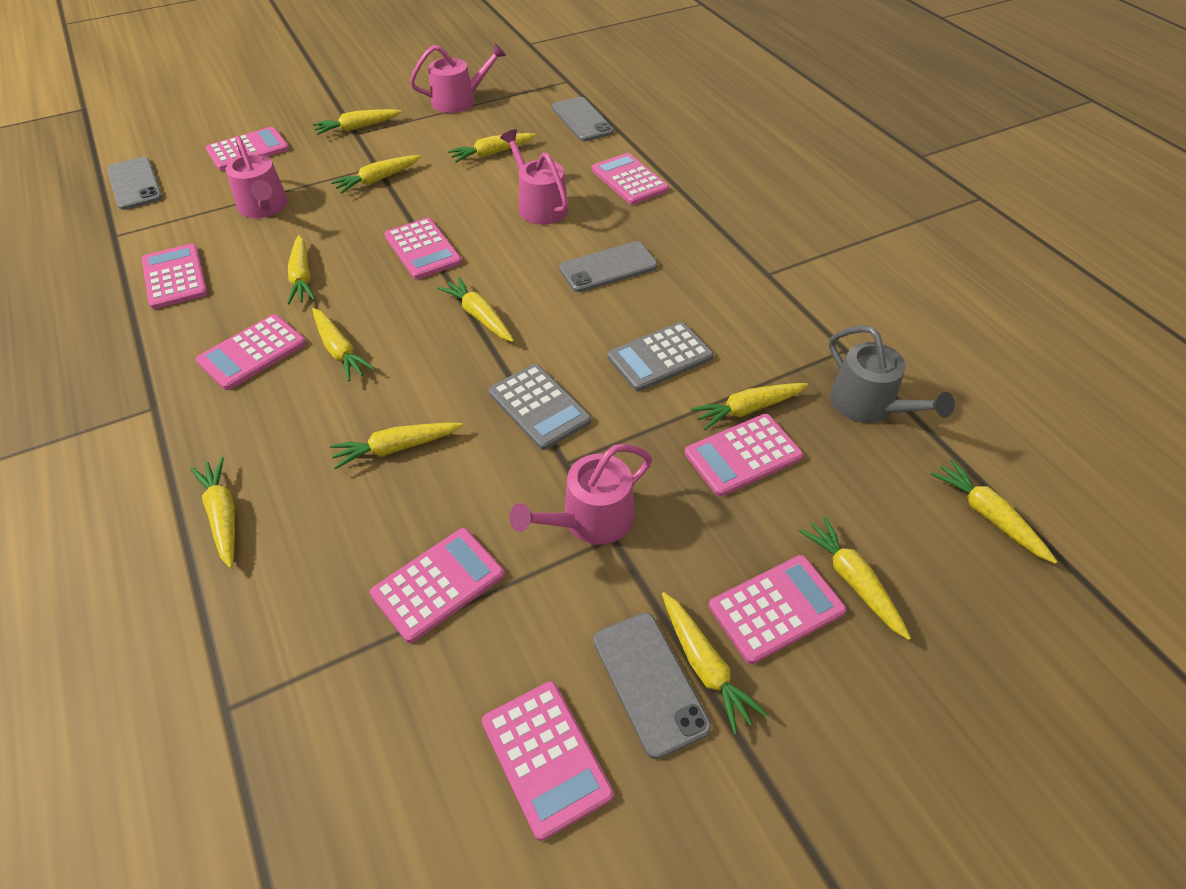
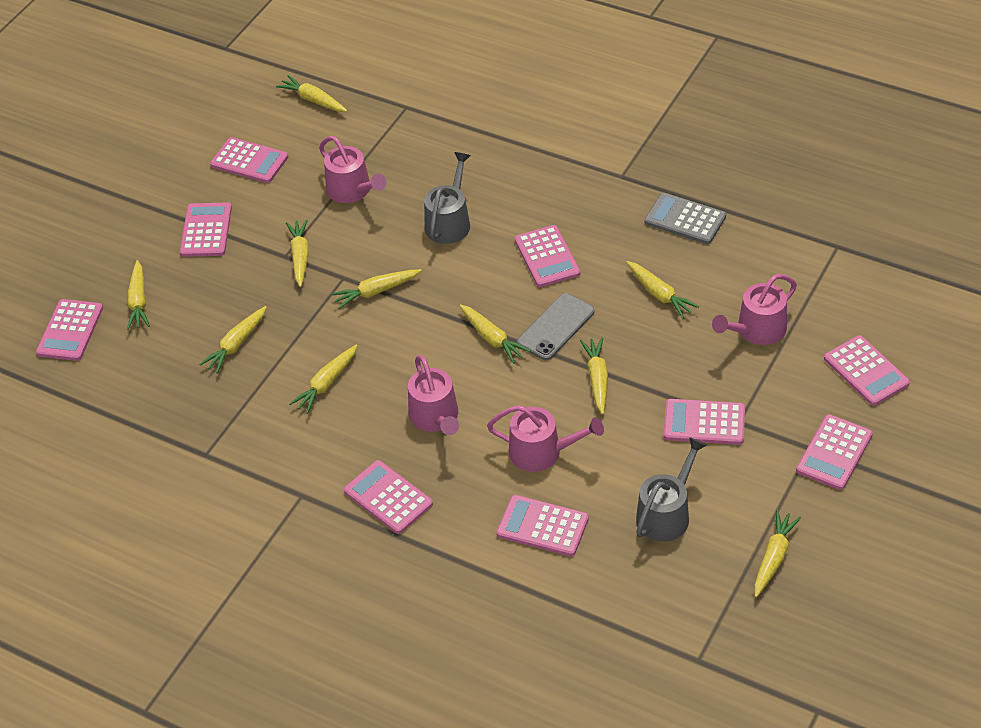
grey calculator: [488,364,591,450] [607,322,714,391] = 2 -> [644,193,726,244] = 1
grey phone: [107,157,162,210] [552,97,614,141] [559,241,658,292] [593,613,712,759] = 4 -> [517,293,595,360] = 1
grey watering can: [829,325,955,423] = 1 -> [424,152,471,244] [636,437,707,542] = 2
yellow carrot: [190,457,235,568] [287,235,315,304] [312,308,375,381] [313,109,402,135] [330,422,463,469] [331,155,421,194] [438,277,514,342] [448,133,536,163] [662,592,768,735] [691,383,808,430] [798,516,911,640] [930,459,1058,564] = 12 -> [127,260,150,330] [199,306,266,374] [276,75,347,112] [286,220,309,287] [289,345,357,414] [331,269,422,309] [459,304,531,364] [580,337,608,414] [626,261,699,319] [754,510,801,597] = 10

